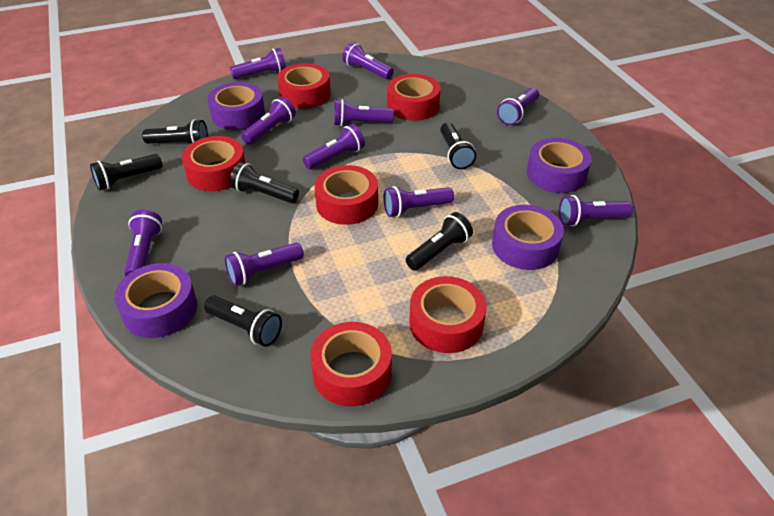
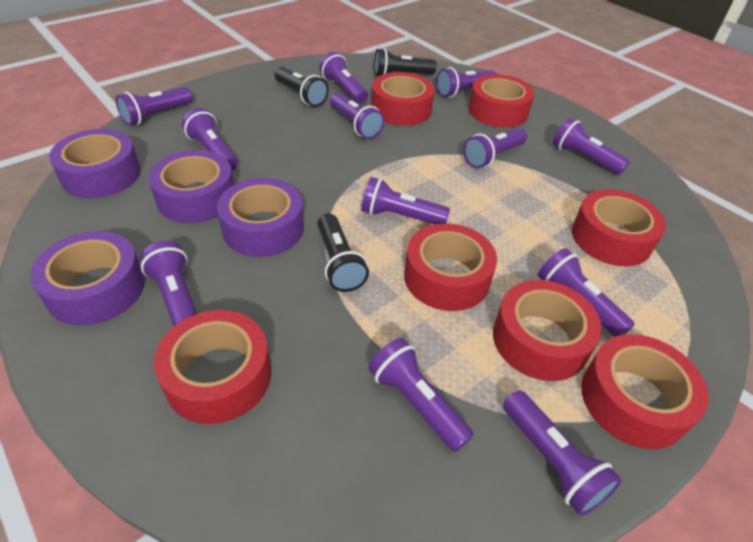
black flashlight: [90,154,162,190] [142,119,208,144] [204,296,282,347] [230,162,299,203] [406,212,473,271] [440,122,476,169] = 6 -> [274,67,329,107] [318,214,369,292] [374,48,437,76] = 3
purple flashlight: [124,210,162,276] [225,243,304,286] [230,48,286,79] [241,97,296,145] [303,124,365,169] [334,99,394,126] [342,42,394,79] [384,186,454,217] [497,88,539,125] [559,195,633,227] = 10 -> [116,87,193,126] [140,241,197,327] [182,108,238,171] [319,52,368,104] [330,93,385,139] [361,177,450,224] [368,338,474,452] [436,67,497,97] [463,128,527,168] [503,391,622,516] [538,248,635,337] [553,118,630,175] = 12
red tape: [182,136,246,191] [277,63,331,109] [310,322,392,406] [314,165,378,225] [387,74,441,121] [409,276,486,353] = 6 -> [154,310,271,424] [371,72,435,126] [404,223,497,311] [468,74,535,128] [493,280,602,381] [572,189,666,267] [581,334,709,449] = 7

